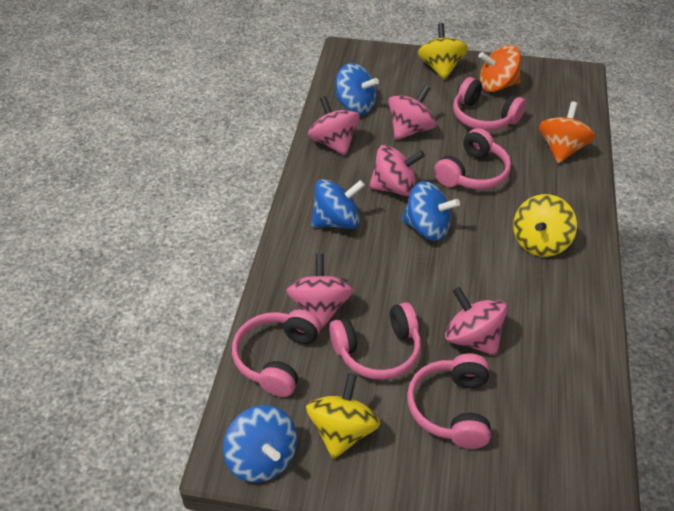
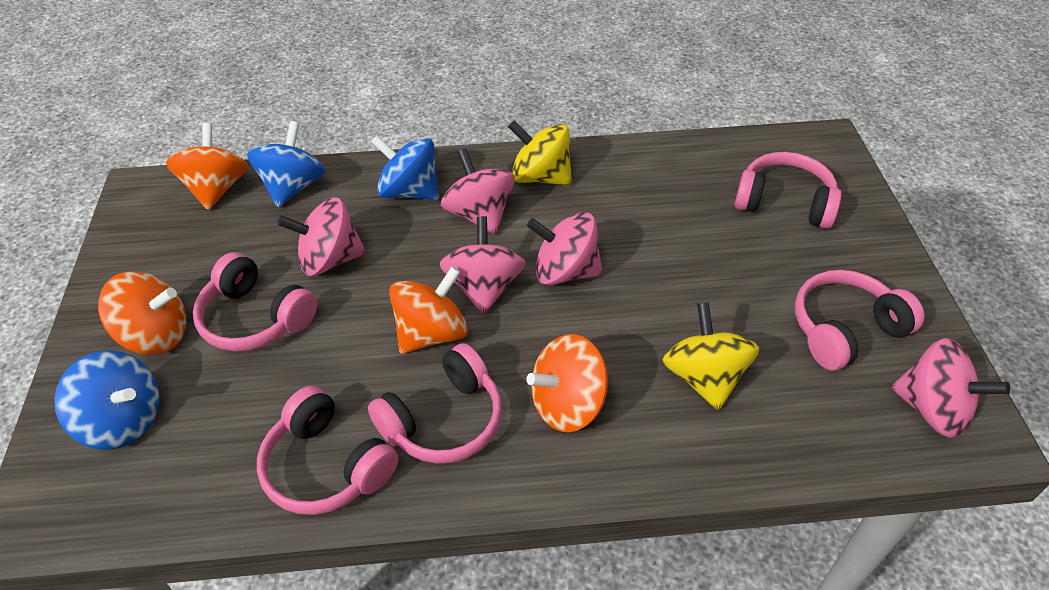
blue spinning top: [223,405,297,483] [311,179,365,229] [335,63,379,115] [402,181,460,241] = 4 -> [54,351,160,450] [247,121,326,207] [371,135,440,200] = 3
orange spinning top: [479,45,521,92] [539,101,595,163] = 2 -> [98,271,186,355] [166,123,248,210] [389,266,468,354] [526,334,608,432] = 4
yellow spinning top: [306,373,380,459] [418,23,468,80] [513,194,577,257] = 3 -> [508,120,572,185] [662,302,759,410] = 2

